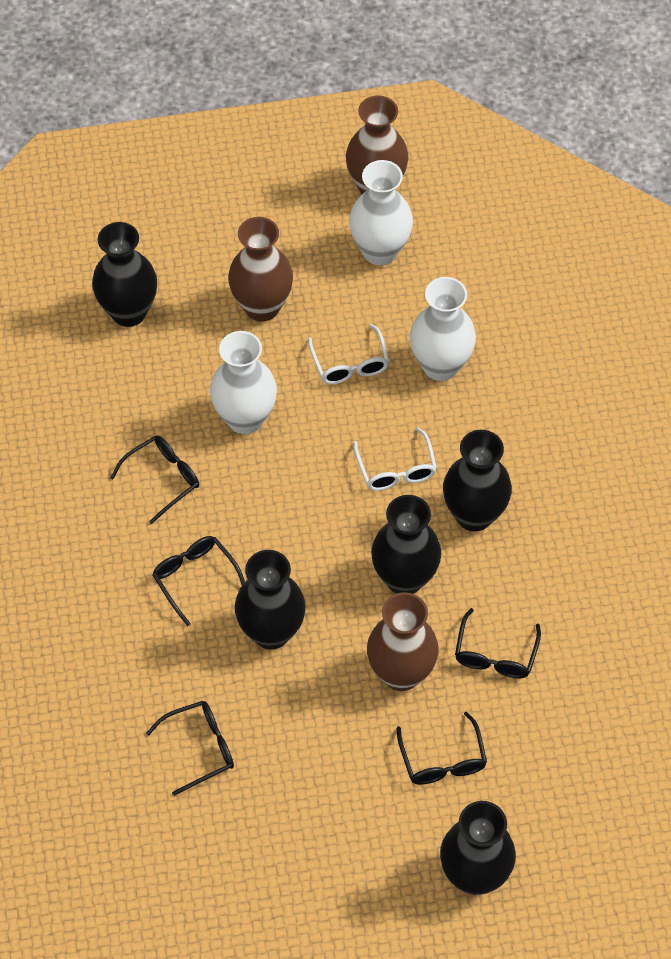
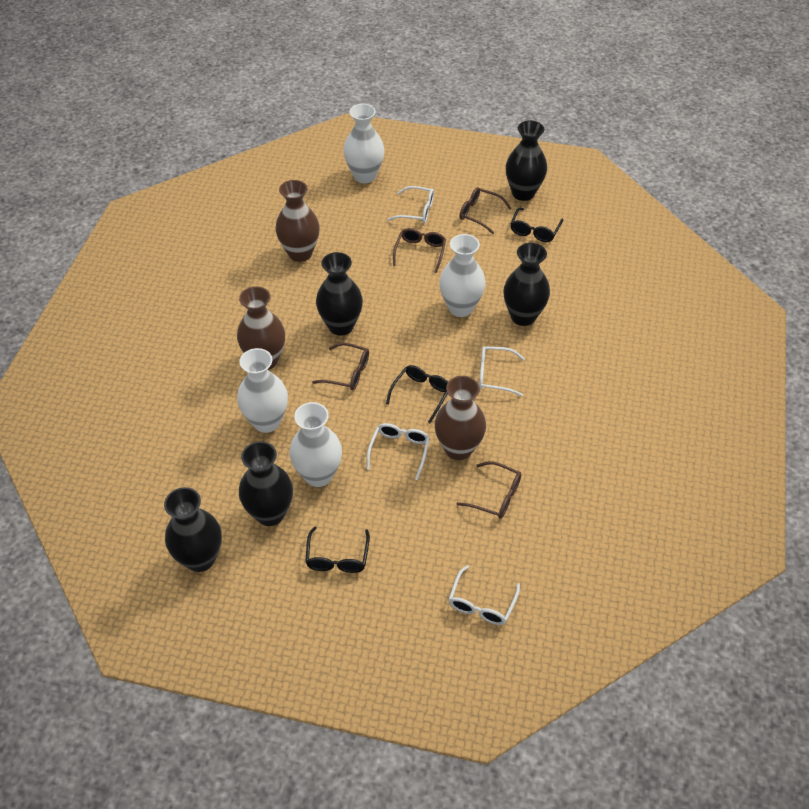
black glasses: [110,436,199,524] [146,700,234,796] [152,536,245,626] [396,712,487,785] [455,608,541,678] = 5 -> [305,526,370,573] [386,365,448,423] [510,208,563,242] = 3
brown glasses: none = 0 -> [312,342,369,390] [393,228,446,273] [456,461,521,519] [459,187,511,234] = 4
white glasses: [308,324,389,384] [353,427,437,491] = 2 -> [367,423,430,480] [387,186,434,223] [449,565,520,625] [479,346,525,396] = 4
white vase: [210,331,277,434] [349,160,413,265] [410,277,476,381] = 3 -> [237,348,288,433] [289,402,342,487] [344,104,384,183] [439,234,485,317] = 4

